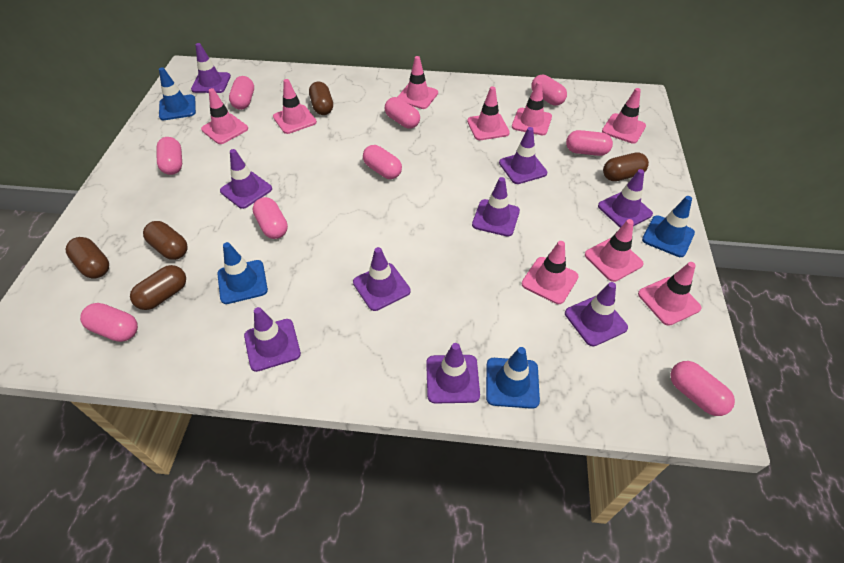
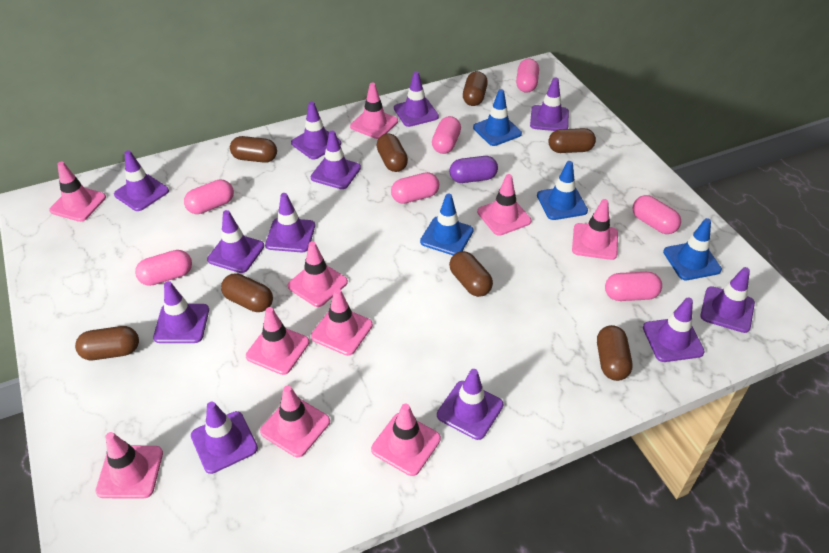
brown capsule: [66,237,109,278] [130,265,186,310] [143,221,188,260] [309,82,333,115] [603,152,649,181] = 5 -> [75,326,139,360] [221,273,273,312] [230,136,277,163] [376,133,408,172] [449,251,493,297] [463,71,488,106] [548,128,596,153] [597,325,632,381] = 8
pink capsule: [80,303,138,342] [156,137,182,175] [229,76,254,110] [253,197,288,239] [363,145,402,179] [385,97,420,129] [531,75,567,106] [566,130,613,156] [670,361,735,416] = 9 -> [135,250,192,286] [184,179,234,214] [391,172,439,204] [432,116,461,154] [516,59,539,93] [605,272,662,301] [633,195,681,234] = 7
pink traffic cone: [201,88,248,144] [273,79,317,134] [398,56,438,109] [467,86,510,140] [512,81,552,135] [522,241,579,304] [585,219,644,282] [602,88,646,144] [638,262,702,326] = 9 -> [49,161,106,222] [95,432,163,499] [246,307,309,375] [260,385,330,457] [288,241,348,307] [311,288,373,356] [350,83,398,139] [371,404,441,476] [477,174,531,236] [572,199,618,260] = 10
purple capsule: none = 0 -> [450,156,498,183] = 1
purple traffic cone: [191,43,231,93] [220,149,272,209] [244,307,301,372] [353,247,411,311] [426,343,480,404] [472,177,520,236] [499,127,547,184] [565,282,628,347] [598,169,653,228] = 9 -> [114,150,169,211] [153,281,209,343] [191,402,258,474] [207,210,264,273] [265,193,315,252] [291,101,341,160] [311,131,361,189] [394,71,439,127] [437,369,504,440] [530,77,569,131] [643,298,705,362] [700,267,755,333] = 12

